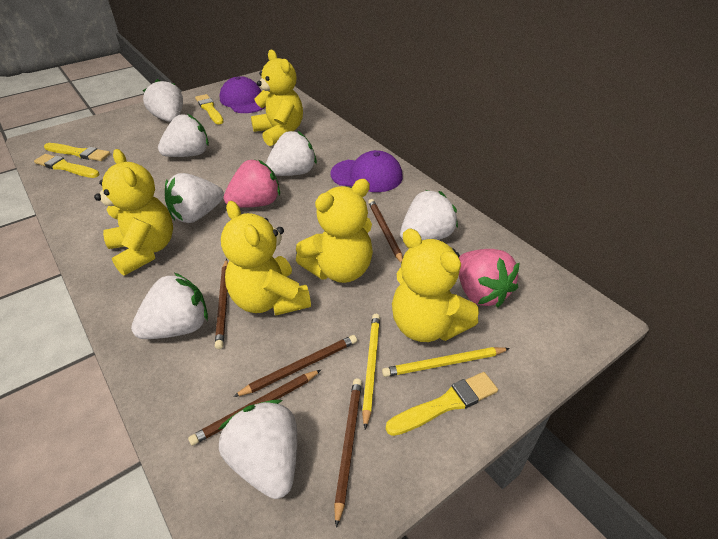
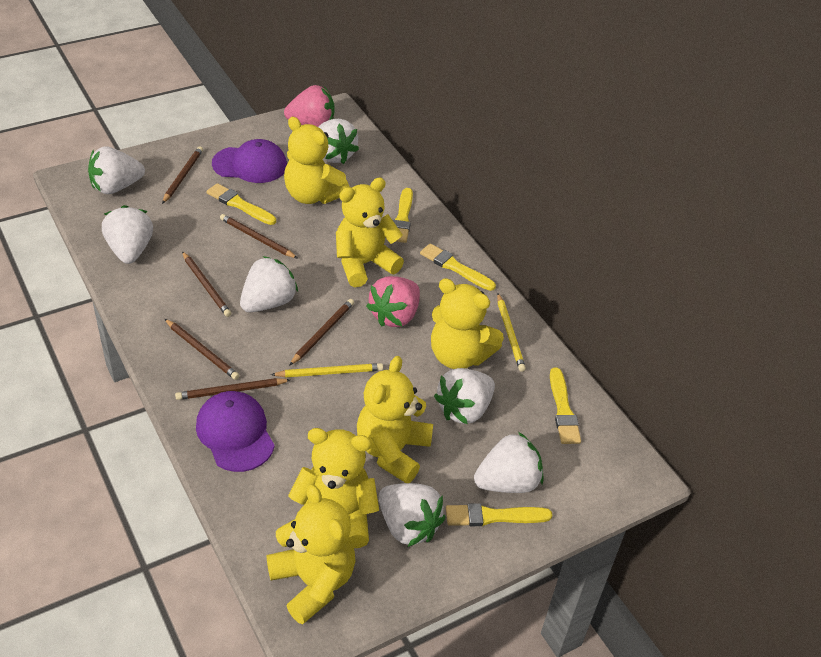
brown pencil: [188,370,321,446] [215,259,228,349] [233,335,357,397] [334,378,362,528] [368,199,403,263] = 5 -> [162,146,203,204] [165,319,240,380] [175,378,290,400] [182,251,231,317] [220,214,298,259] [289,299,354,366] = 6
yellow brush: [34,154,99,178] [44,143,110,161] [195,94,224,125] [386,372,498,436] = 4 -> [206,183,276,225] [393,188,413,243] [420,243,496,291] [446,503,552,526] [550,368,581,444] = 5
yellow teddy bear: [94,149,173,276] [221,201,311,316] [251,50,303,146] [296,179,373,283] [392,229,479,342] = 5 -> [267,484,355,625] [284,117,350,204] [288,428,379,548] [336,177,404,287] [357,356,433,483] [431,278,504,369] = 6

